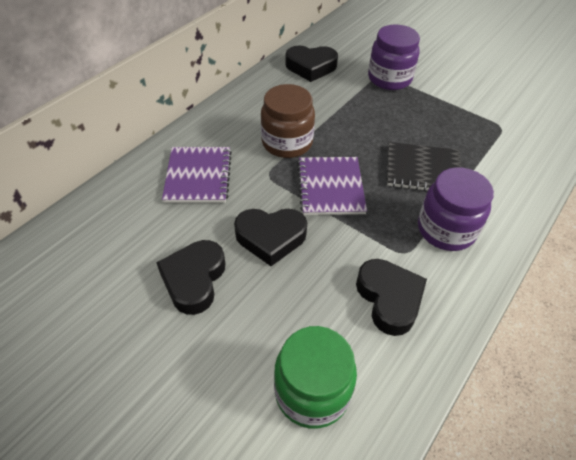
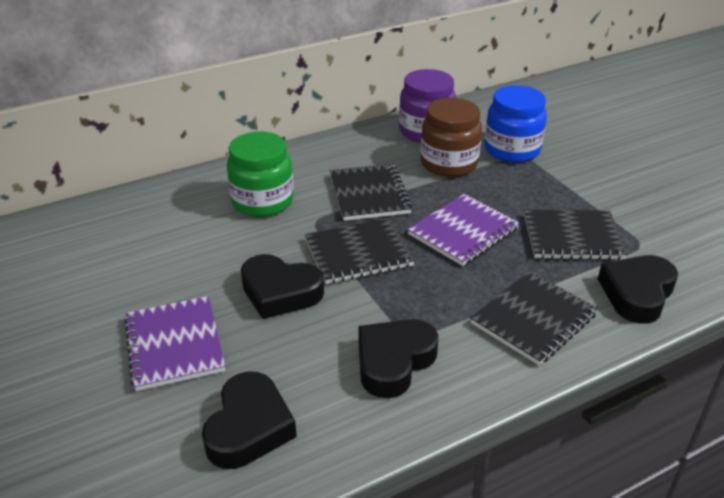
black notebook: [387,142,461,191] = 1 -> [305,218,415,284] [330,164,413,221] [470,271,598,365] [524,209,628,260] = 4
blue jar: none = 0 -> [485,85,547,163] = 1
purple jar: [368,24,420,90] [418,167,494,251] = 2 -> [399,69,456,143] = 1

